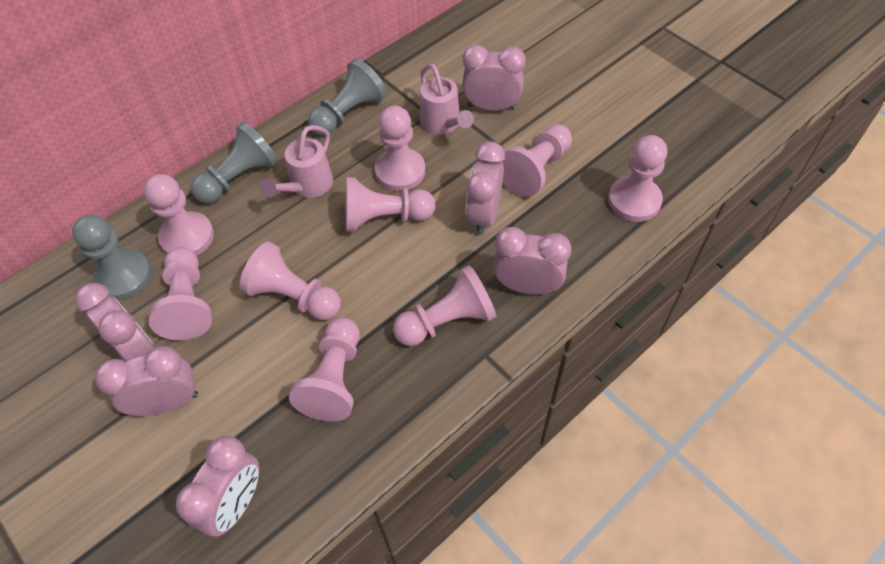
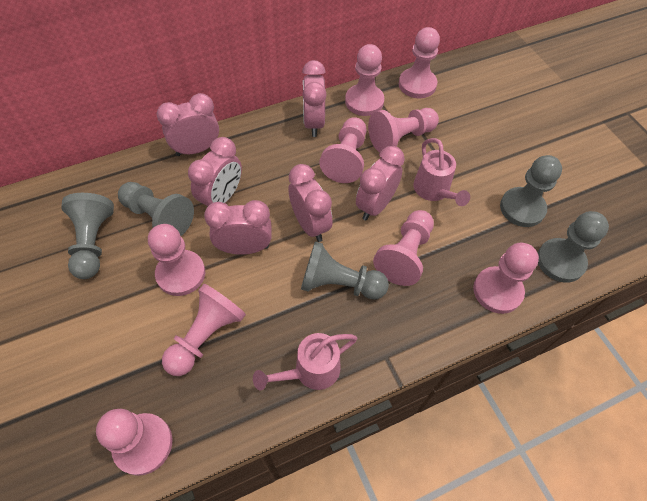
grey pawn: [72,215,152,300] [191,122,278,203] [308,58,387,136] = 3 -> [61,193,114,279] [118,182,194,236] [301,241,389,299] [500,155,562,227] [538,211,609,283] = 5

